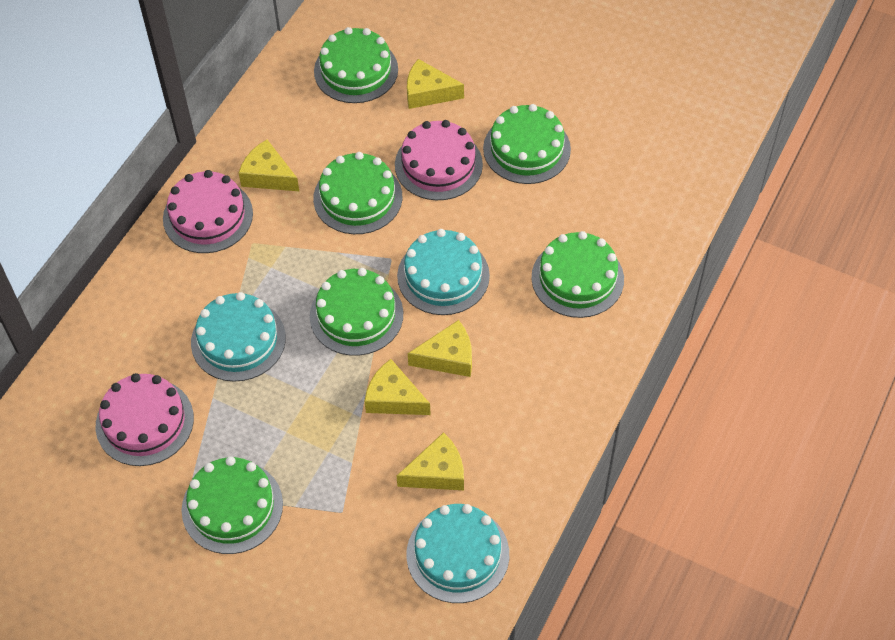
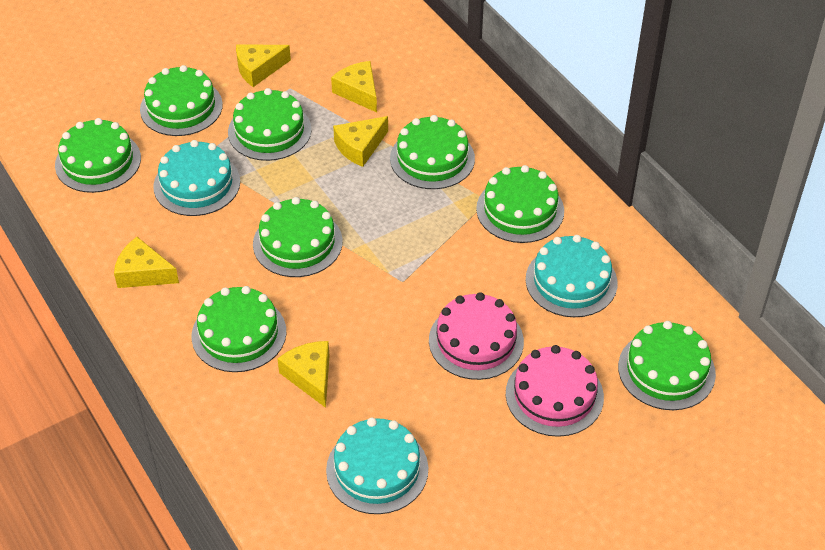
green cake: [182,456,283,554] [310,268,403,356] [313,152,402,234] [314,27,398,103] [483,104,571,184] [531,231,624,318] = 6 -> [55,118,141,193] [140,65,223,136] [191,286,286,372] [228,88,312,161] [253,197,343,277] [390,115,475,189] [476,165,564,243] [618,321,716,410] = 8
pink cake: [96,373,194,466] [163,170,253,253] [395,120,483,200] = 3 -> [429,292,524,380] [506,345,604,437] = 2

